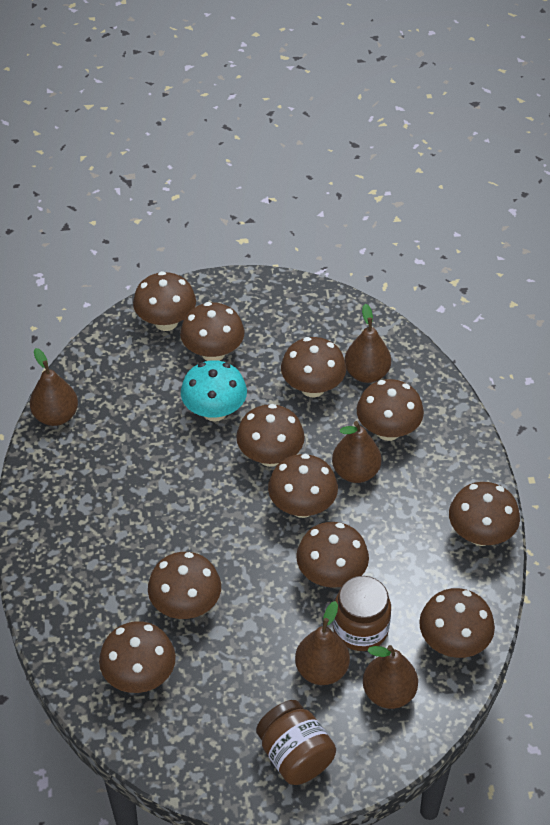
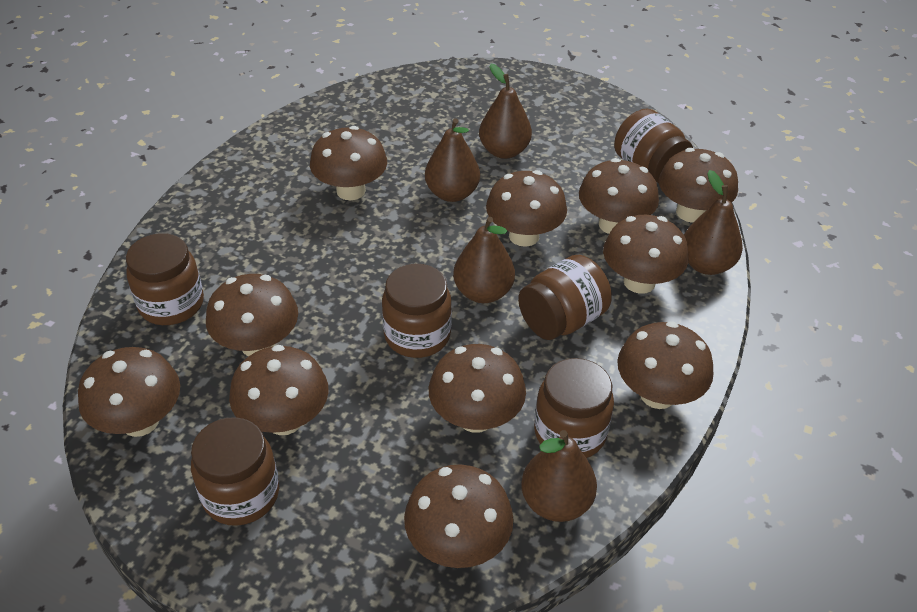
brown jar: [256,700,336,785] [333,576,391,651] = 2 -> [126,233,204,325] [191,417,279,526] [382,264,452,358] [518,255,612,340] [534,358,614,458] [614,108,693,183] = 6
turquoise mushroom: [181,360,247,421] = 1 -> none = 0

